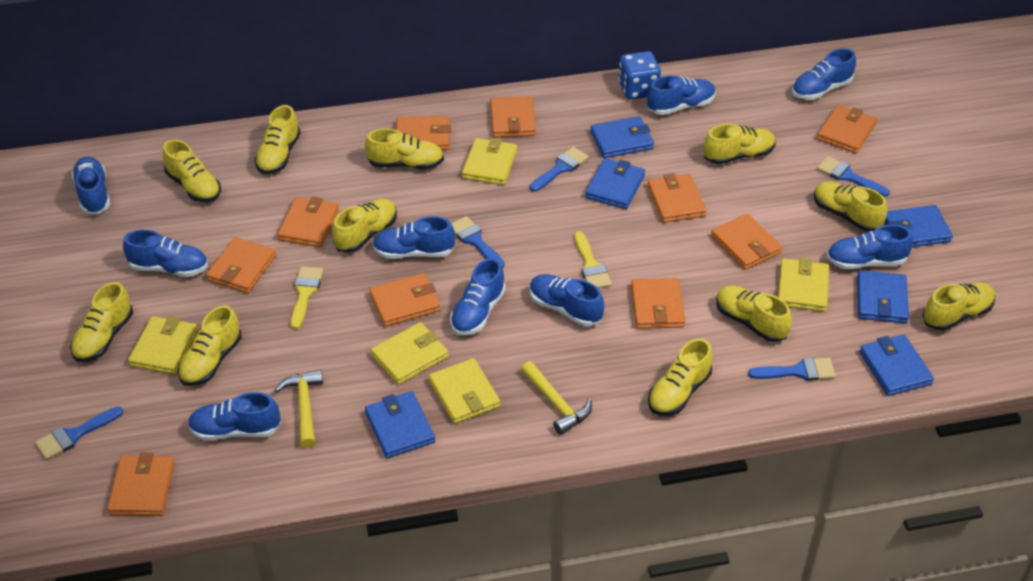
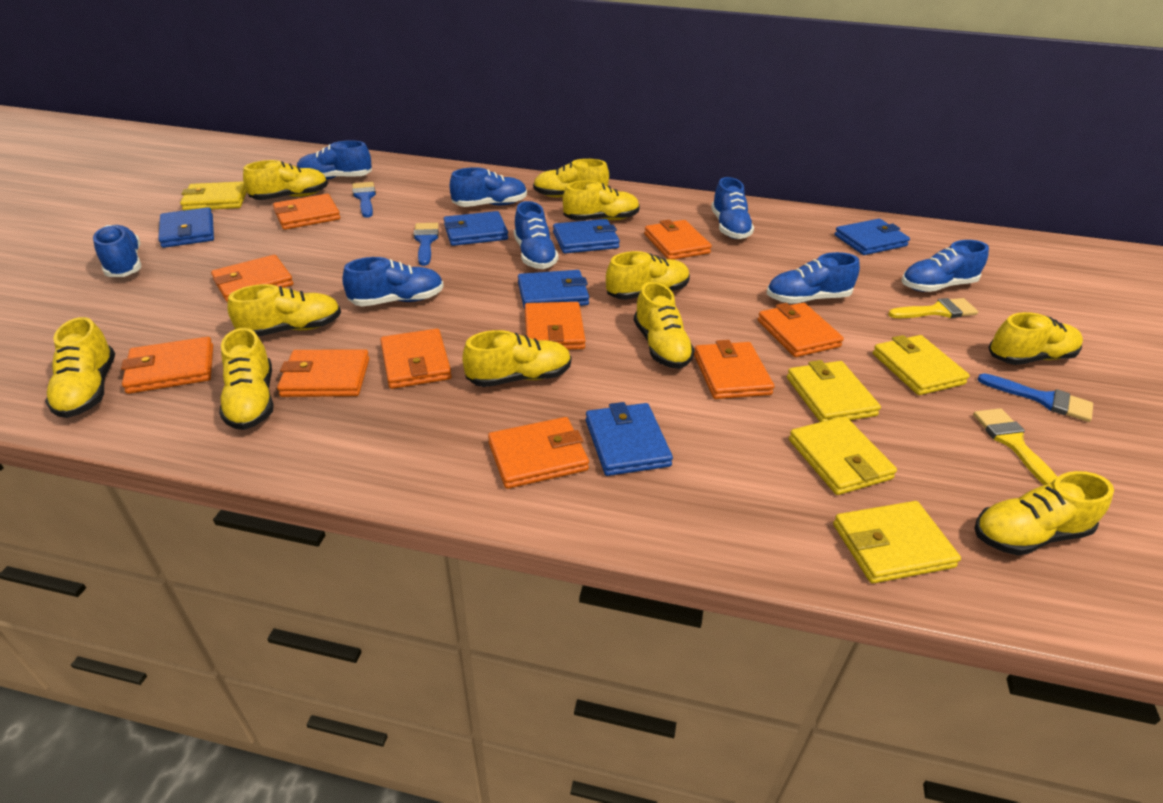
blue brush: [35,406,123,460] [451,216,505,268] [529,147,589,192] [748,357,836,381] [817,156,890,197] = 5 -> [352,182,376,218] [413,223,439,266] [978,373,1093,422] = 3
blue dice: [618,51,661,100] = 1 -> none = 0
blue shoe: [71,157,110,214] [123,230,208,277] [188,392,280,441] [372,216,455,259] [450,258,506,336] [530,274,604,326] [647,75,716,115] [792,48,856,100] [827,225,913,269] = 9 -> [93,225,141,277] [297,140,372,179] [342,257,444,306] [450,167,527,207] [514,201,559,269] [711,177,754,239] [767,252,860,304] [901,240,989,292] = 8
yellow hammer: [275,370,323,448] [521,361,592,435] = 2 -> none = 0

